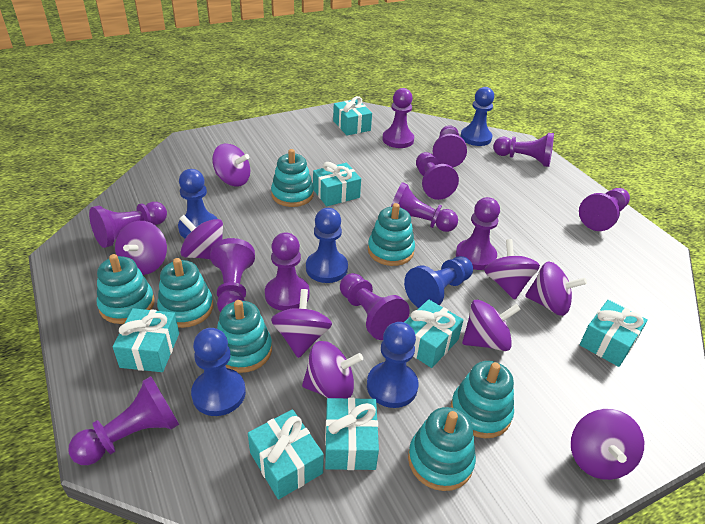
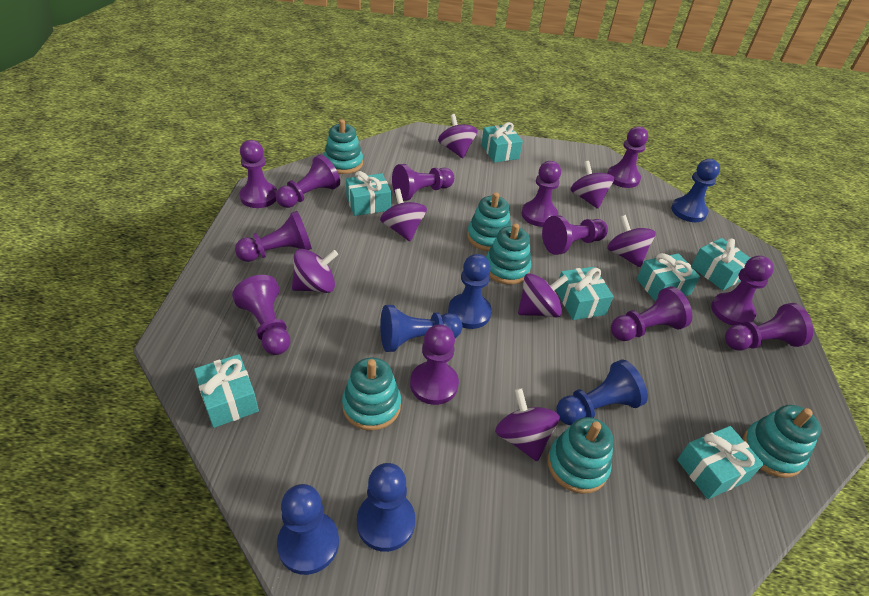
purple spinning top: [115,221,167,275] [179,215,223,260] [212,143,250,186] [271,289,332,358] [302,341,363,398] [462,300,521,351] [484,239,540,300] [525,261,587,316] [571,409,644,480] = 9 -> [292,249,338,293] [380,189,427,241] [438,114,477,158] [495,388,560,461] [518,273,569,318] [570,161,614,209] [607,215,656,267] = 7
turquoise stacking toy: [97,254,155,324] [157,258,213,328] [217,300,272,373] [271,149,314,207] [368,203,415,266] [408,407,476,491] [451,361,514,438] = 7 -> [324,119,363,174] [342,358,401,431] [467,192,511,251] [486,223,531,285] [548,417,613,494] [743,405,821,478] = 6

